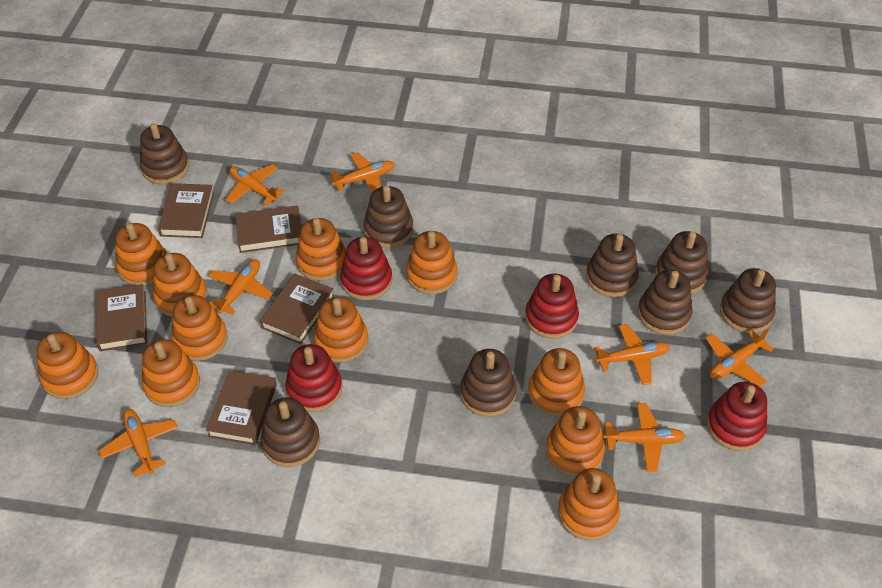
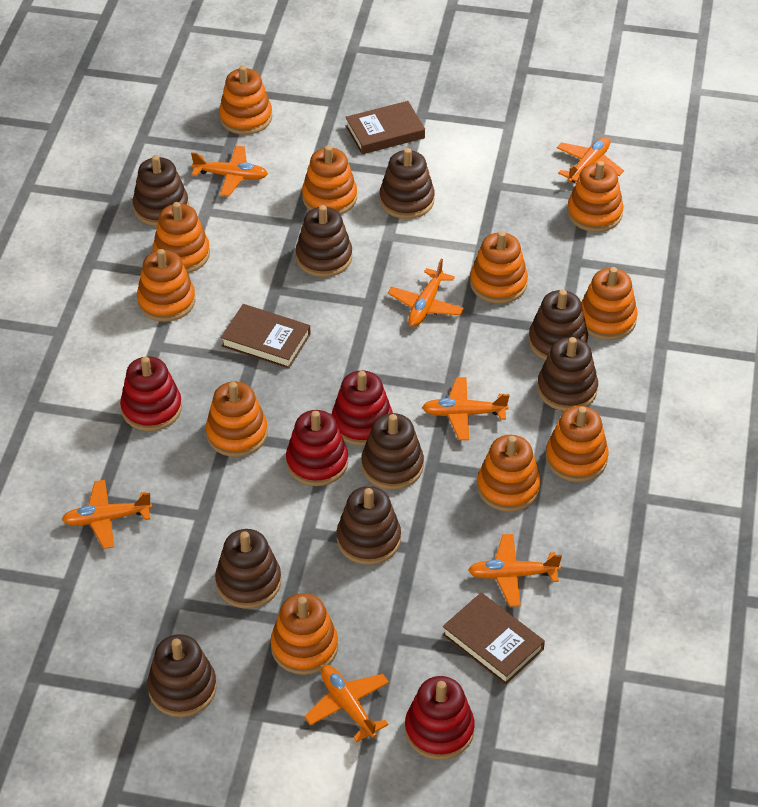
brown book: [96,284,147,351] [158,183,214,238] [206,370,277,445] [235,205,301,253] [260,274,334,344] = 5 -> [221,304,311,369] [345,101,425,154] [442,592,545,685] = 3
brown stacking toy: [140,123,189,184] [261,397,320,467] [364,185,414,248] [460,349,517,417] [586,234,639,297] [638,270,693,335] [655,231,709,294] [720,268,776,333] = 8 -> [133,155,189,226] [147,634,217,717] [215,529,281,609] [296,205,352,277] [337,486,401,565] [361,413,424,490] [379,148,435,219] [529,289,588,360] [537,337,598,411] = 9

